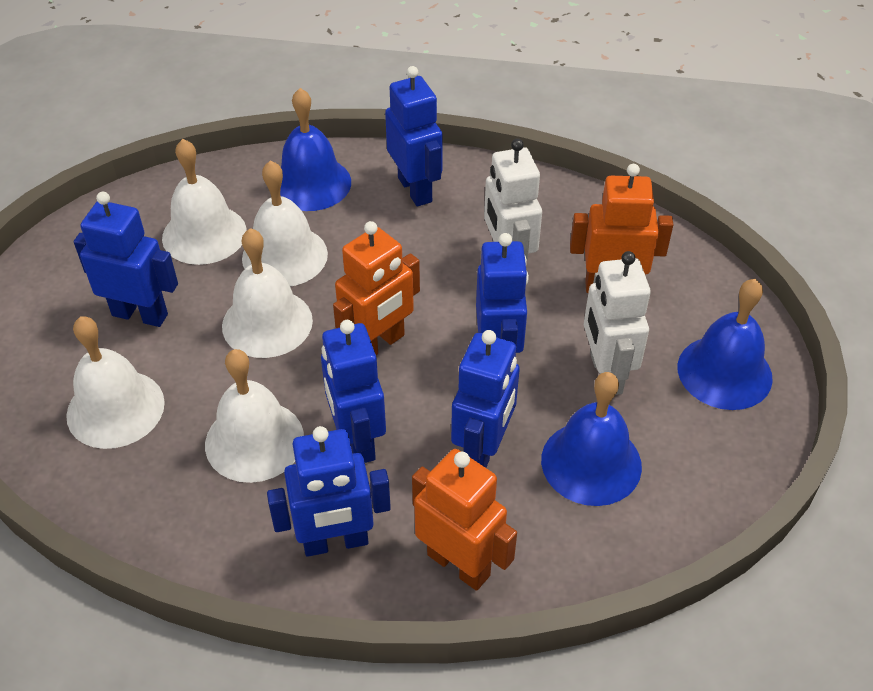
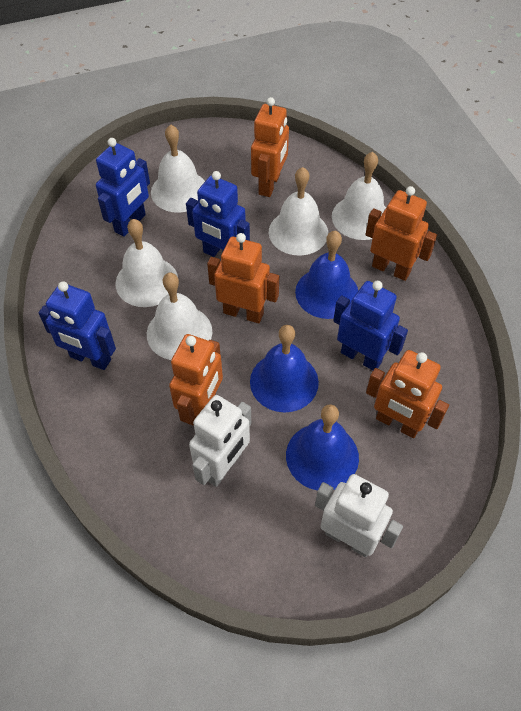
blue robot: [74,192,178,327] [267,426,391,557] [321,320,386,463] [385,66,443,207] [451,330,520,468] [476,233,529,357] = 6 -> [39,281,116,370] [96,138,150,237] [186,171,250,257] [333,280,408,370] = 4
orange robot: [333,221,420,355] [412,449,517,591] [570,164,673,293] = 3 -> [169,334,223,426] [207,233,279,323] [251,97,289,197] [365,186,437,281] [366,350,449,438] = 5

